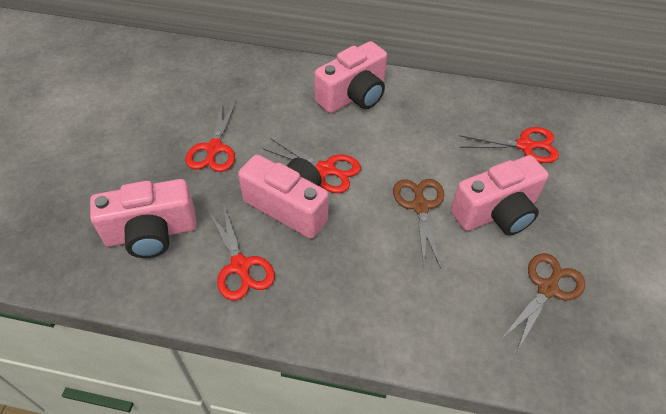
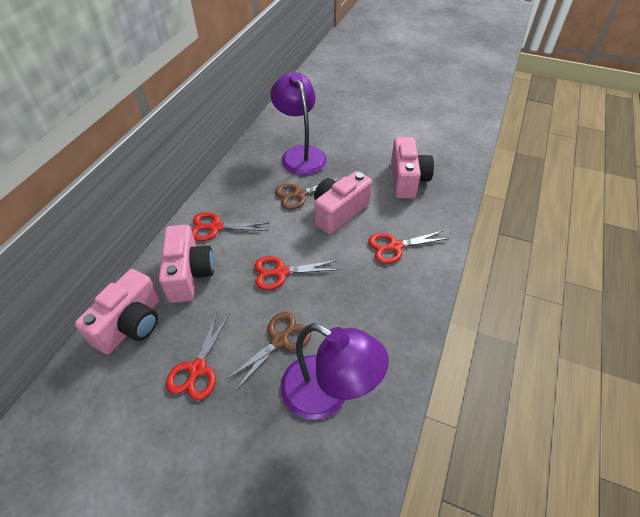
purple lamp: none = 0 -> [271,72,327,175] [280,323,389,420] = 2

